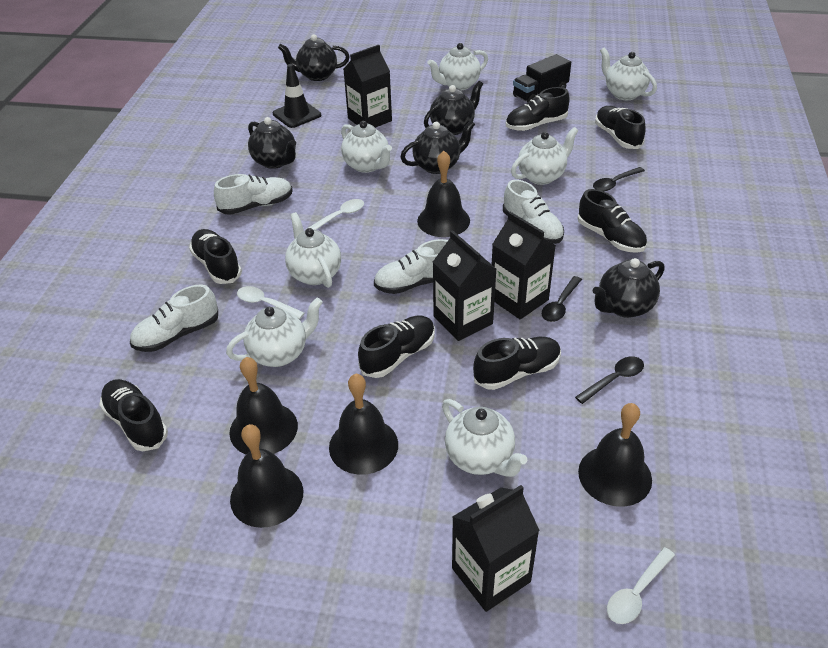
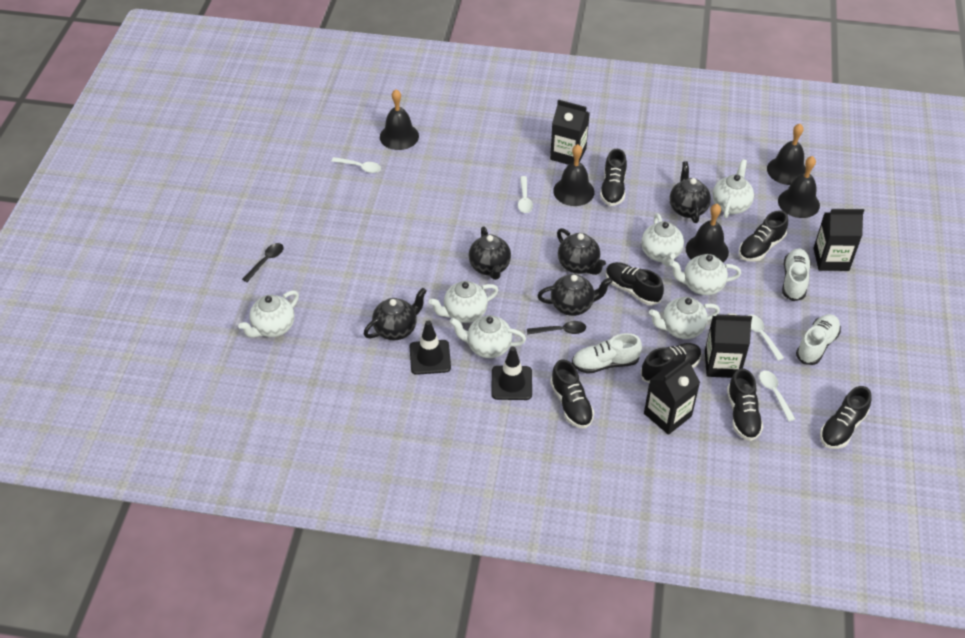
black spoon: [542,276,582,322] [575,356,644,404] [593,167,645,191] = 3 -> [242,243,284,282] [527,321,586,335] = 2
black traffic cone: [273,64,321,128] = 1 -> [410,320,451,375] [491,346,532,400] = 2
black truck: [513,54,571,103] = 1 -> none = 0
white shoe: [130,285,218,352] [214,174,293,215] [374,239,448,294] [503,180,564,244] = 4 -> [572,333,642,374] [782,249,811,301] [796,314,841,365] = 3
white spoon: [237,286,305,319] [307,199,364,230] [607,547,675,624] = 3 -> [331,157,381,173] [518,176,533,213] [748,315,784,361] [759,370,795,421] = 4

